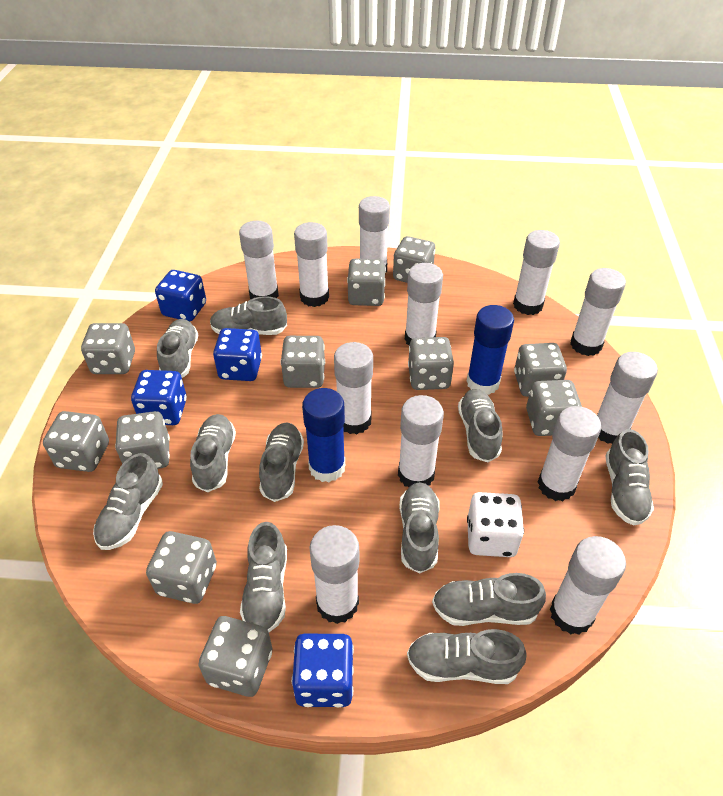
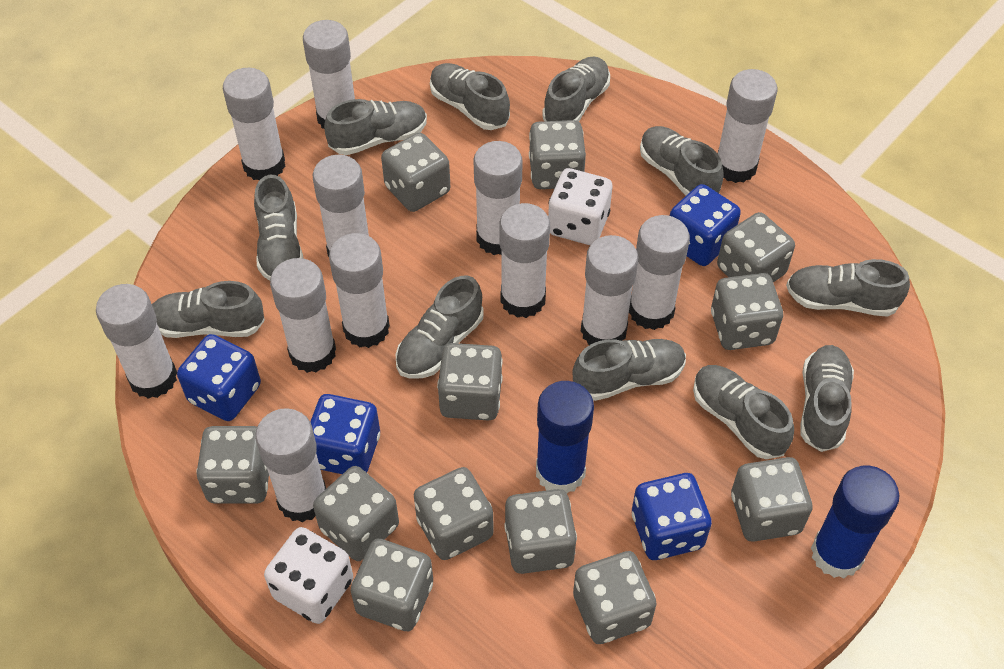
grey dice: [43,411,109,472] [81,323,135,374] [115,411,170,469] [146,531,217,604] [198,616,272,697] [281,336,325,388] [347,258,386,306] [393,236,435,283] [408,337,454,390] [514,343,567,397] [526,380,582,436] = 11 -> [196,426,269,504] [313,466,399,561] [351,539,433,631] [381,133,450,212] [414,467,494,560] [437,343,503,421] [504,489,577,574] [529,120,586,189] [573,551,656,644] [711,273,783,350] [717,212,795,282] [731,457,812,542] = 12
white dice: [467,492,524,557] = 1 -> [264,527,353,624] [548,168,612,245] = 2

